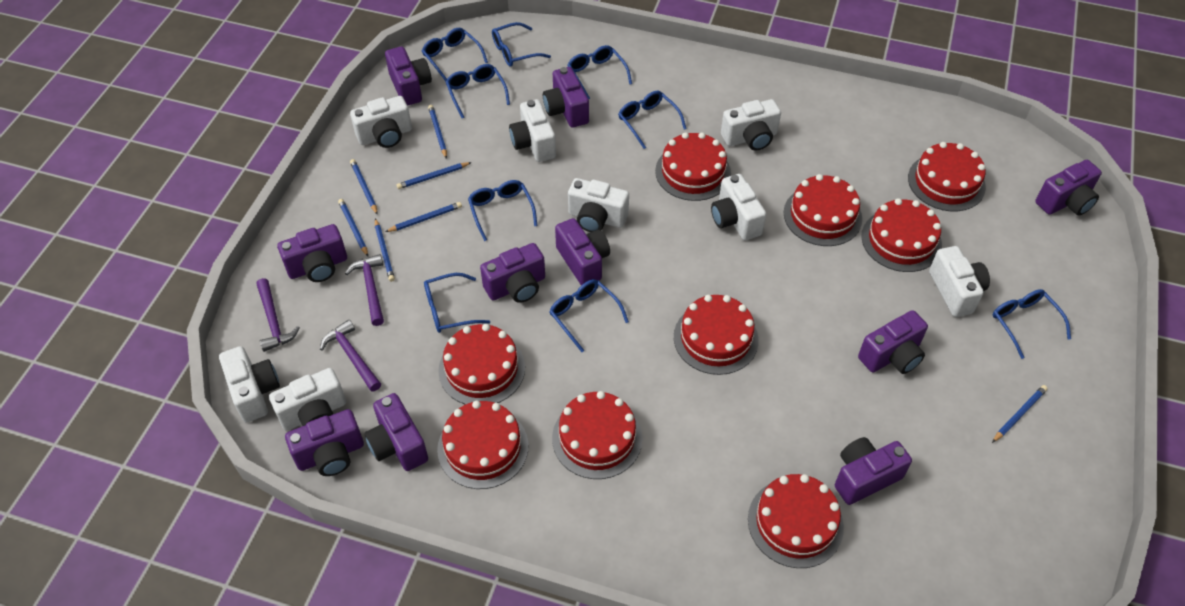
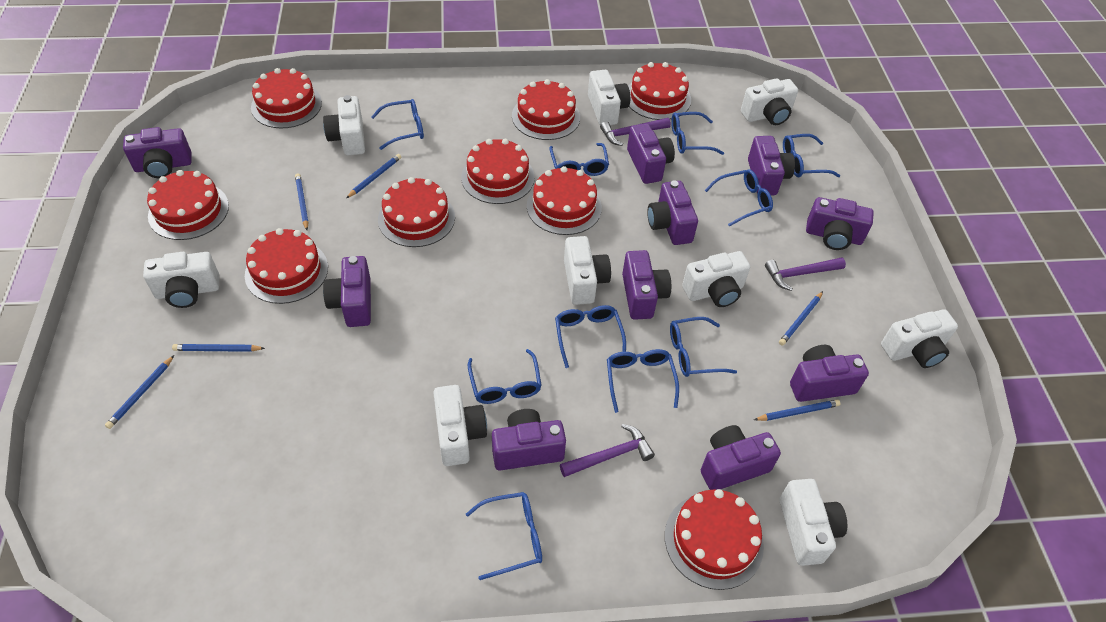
blue glasses: [422,28,488,82] [424,273,490,333] [446,64,510,118] [468,180,538,241] [492,22,551,67] [550,279,629,352] [567,45,632,99] [619,91,687,149] [993,289,1071,359] = 9 -> [371,99,424,150] [466,492,542,580] [468,349,542,404] [549,143,609,176] [555,305,626,368] [607,349,679,413] [670,317,737,377] [671,112,724,155] [705,169,773,227] [783,134,840,177] = 10
blue pencil: [338,199,368,257] [350,159,378,215] [375,218,395,282] [385,202,462,232] [397,162,472,189] [428,105,447,159] [992,385,1048,443] = 7 -> [105,355,174,429] [172,344,265,352] [295,173,309,230] [346,154,401,198] [754,399,840,421] [779,291,823,345] = 6
white camera: [219,346,280,423] [269,368,346,431] [350,96,412,148] [509,99,556,162] [568,178,629,232] [711,174,766,240] [721,99,781,151] [929,246,990,317] = 8 -> [143,252,219,308] [323,95,365,156] [433,385,487,466] [564,236,611,305] [588,70,630,125] [682,251,750,307] [741,78,798,125] [779,479,847,566] [881,309,958,368] = 9

